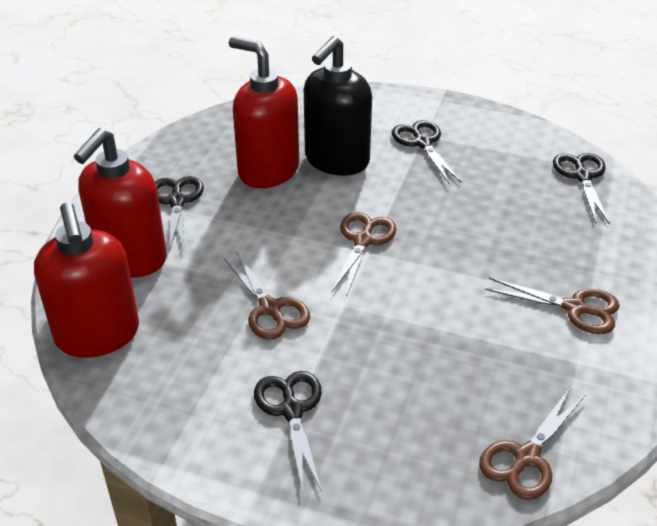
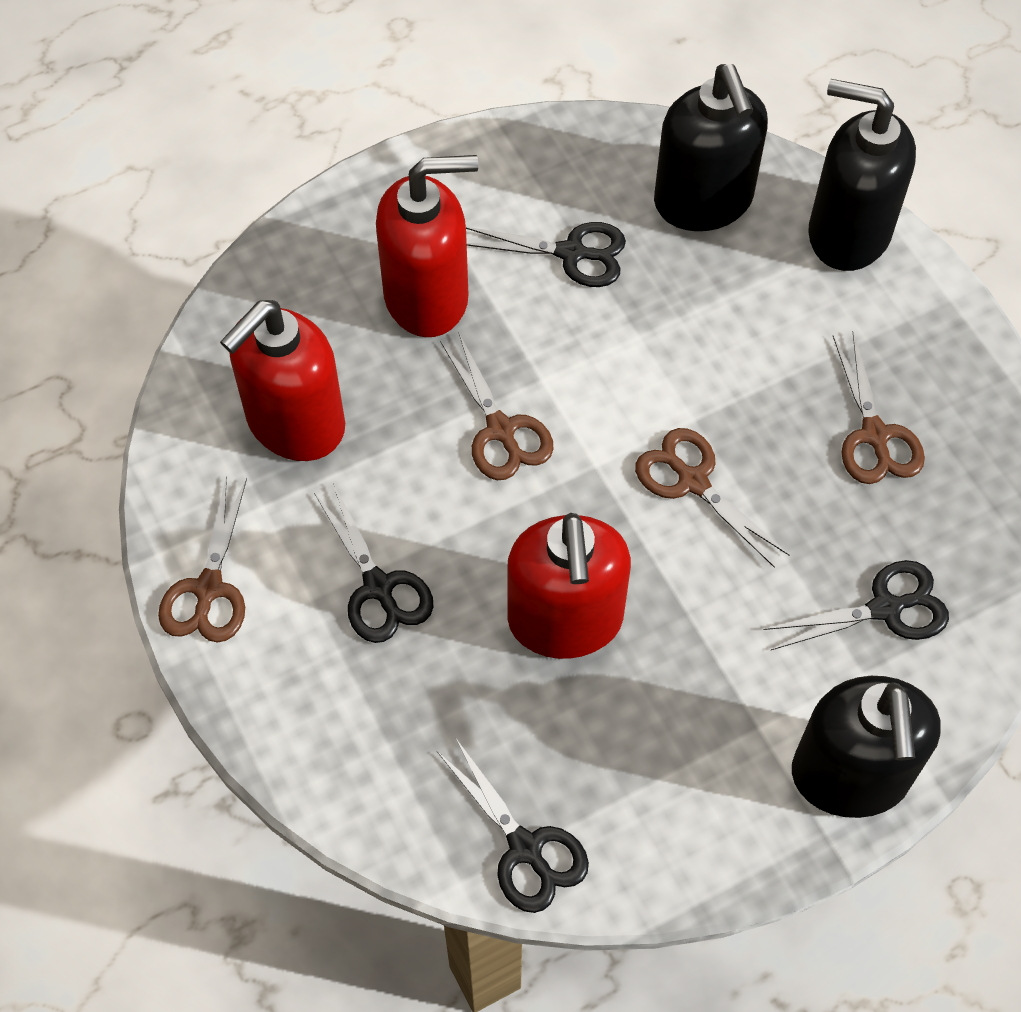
black soap dispenser: [304,36,372,176] = 1 -> [654,64,768,231] [792,676,941,818] [808,79,916,271] = 3

